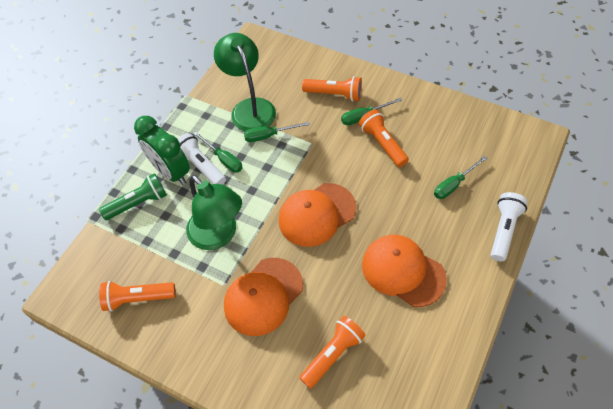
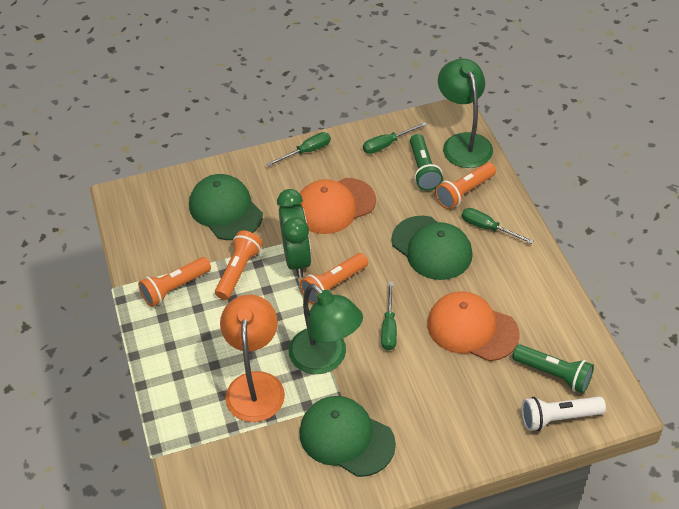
green cap: none = 0 -> [189,174,263,240] [299,396,396,477] [391,216,473,280] = 3
green flashlight: [99,173,167,220] = 1 -> [410,134,443,191] [512,344,594,393] = 2
orange cap: [224,258,303,336] [279,183,356,247] [362,235,447,307] = 3 -> [300,178,376,234] [427,291,520,361] = 2
orange lamp: none = 0 -> [220,294,285,422] = 1
white flashlight: [178,133,226,185] [491,192,528,262] = 2 -> [522,396,606,431] = 1

